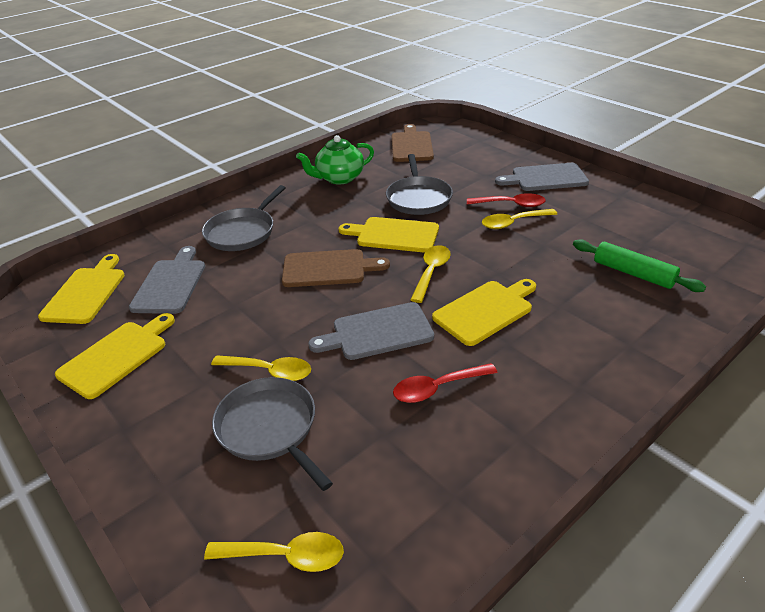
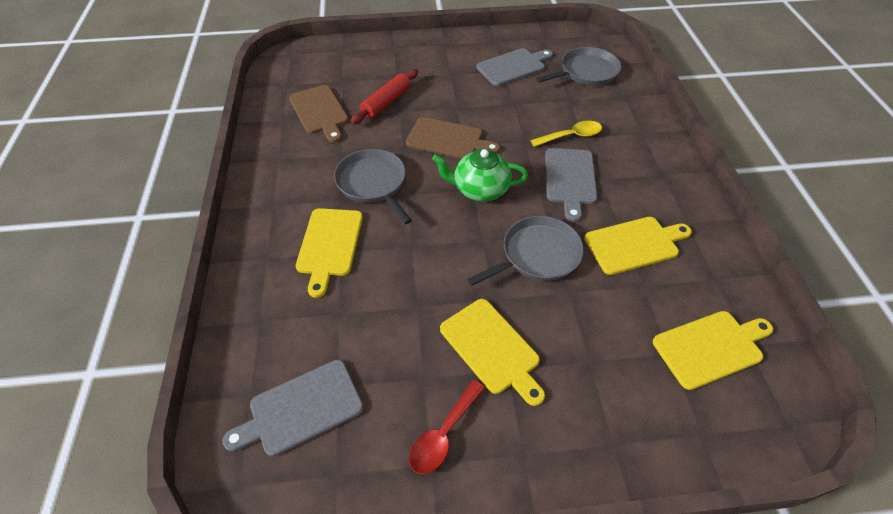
green rolling pin: [573,239,706,292] = 1 -> none = 0
red rolling pin: none = 0 -> [350,69,418,125] = 1
red spoon: [393,363,498,403] [467,193,546,207] = 2 -> [409,380,485,474] = 1
yellow spoon: [204,532,344,572] [211,355,311,381] [410,245,451,303] [482,209,557,229] = 4 -> [530,121,602,147] = 1

